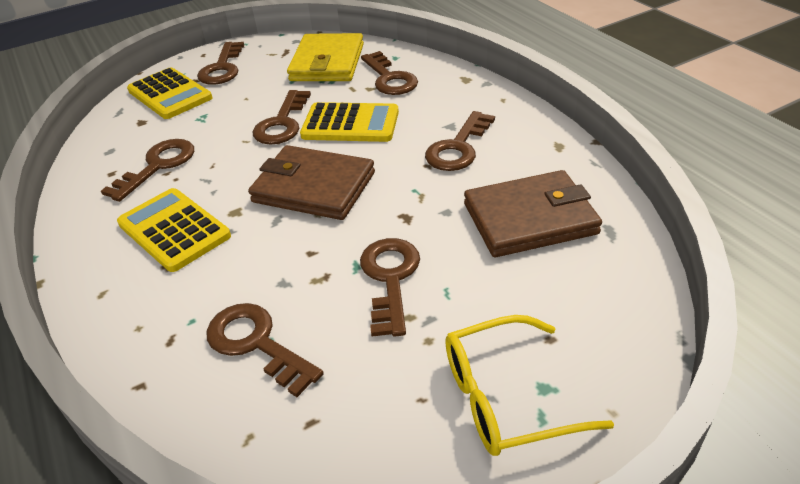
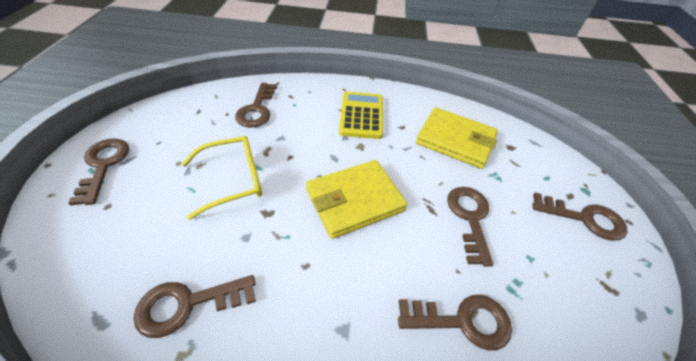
brown key: [101,139,194,202] [197,42,244,85] [207,303,324,397] [253,90,311,144] [360,238,420,337] [361,51,418,95] [425,111,495,171] = 7 -> [68,139,129,205] [134,275,256,338] [235,83,277,128] [398,295,512,351] [447,187,494,267] [532,193,628,241] = 6
brown wallet: [248,145,375,220] [464,170,602,257] = 2 -> none = 0
yellow calculator: [117,188,231,272] [127,67,212,119] [300,102,399,142] = 3 -> [339,92,383,139] = 1
yellow wallet: [287,33,364,81] = 1 -> [306,160,407,239] [416,107,498,169] = 2

